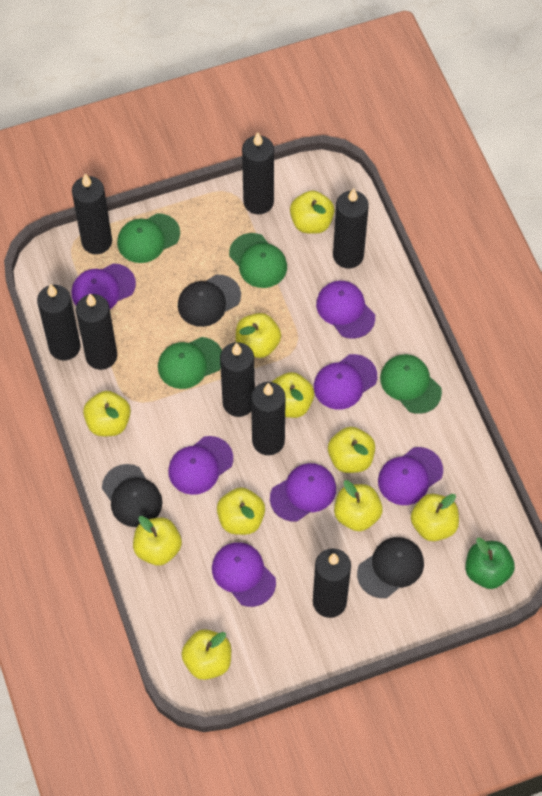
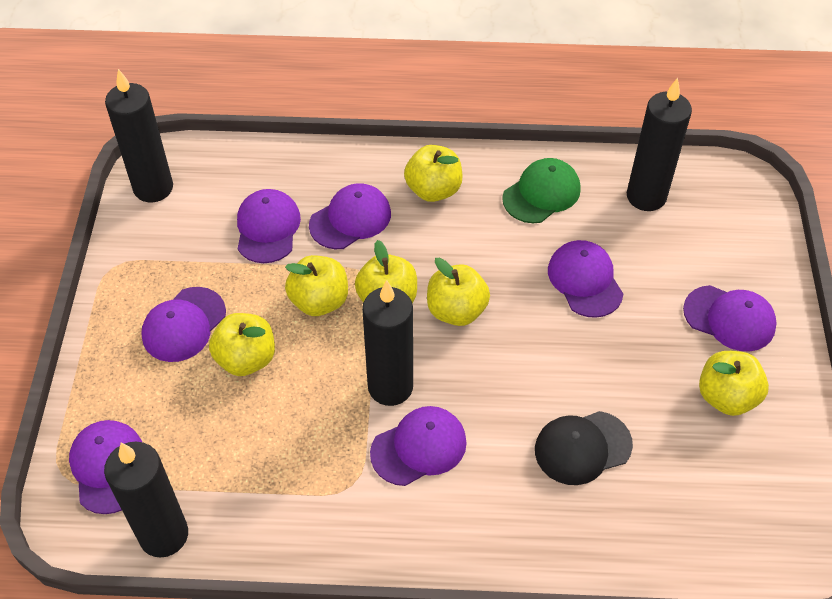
black candle: [37,284,81,361] [72,174,112,254] [76,293,117,370] [220,342,255,417] [242,132,274,214] [251,382,286,455] [313,548,351,618] [333,188,369,268] = 8 -> [104,442,188,557] [105,69,173,202] [362,280,413,406] [627,78,692,211] = 4
black cap: [102,464,162,527] [178,275,241,327] [357,537,424,598] = 3 -> [535,411,633,485] = 1
green apple: [465,538,515,589] = 1 -> none = 0
green cap: [117,213,180,263] [158,337,222,389] [229,233,287,288] [380,354,442,414] = 4 -> [502,158,581,223] = 1
yellow apple: [83,391,131,437] [133,516,182,565] [181,629,231,680] [217,487,265,535] [235,313,281,358] [272,372,314,418] [290,190,335,234] [328,427,375,473] [334,480,383,531] [411,494,459,541] = 10 -> [209,313,275,376] [285,255,348,316] [355,240,417,303] [404,145,463,202] [427,257,490,326] [699,351,769,416] = 6

